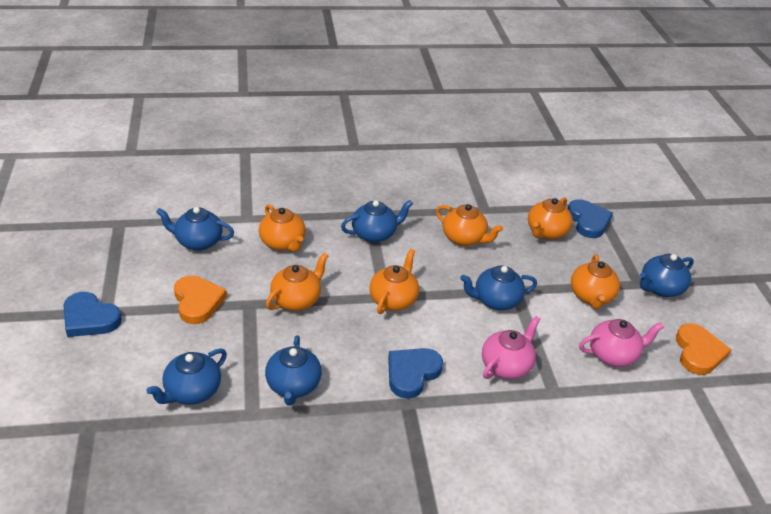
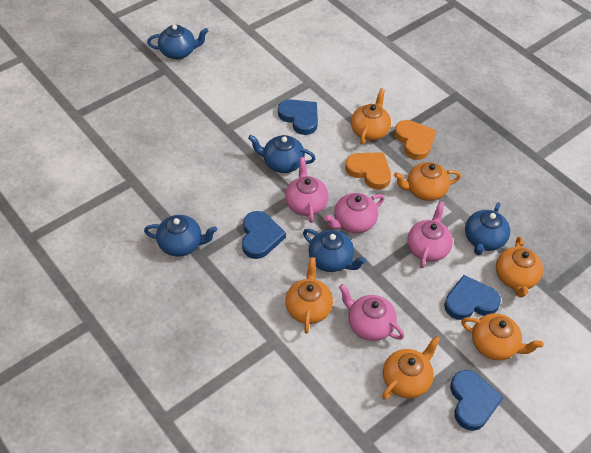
blue heart: [63,292,122,337] [388,348,443,399] [568,199,613,238] = 3 -> [242,211,286,259] [278,99,318,135] [444,275,501,320] [450,370,503,431] = 4
blue teapot: [146,348,227,405] [156,207,234,251] [265,335,322,406] [341,200,413,243] [460,265,537,310] [640,254,694,297] = 6 -> [144,215,217,257] [147,25,208,59] [248,135,316,173] [303,229,367,272] [465,202,510,255] = 5
pink teapot: [482,316,540,379] [579,319,664,367] = 2 -> [285,157,329,223] [324,193,384,233] [339,284,404,341] [407,201,453,268] = 4

